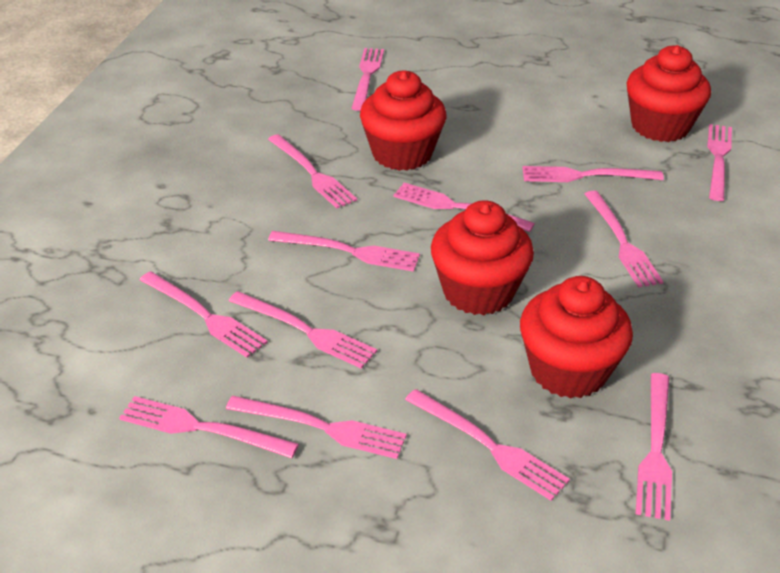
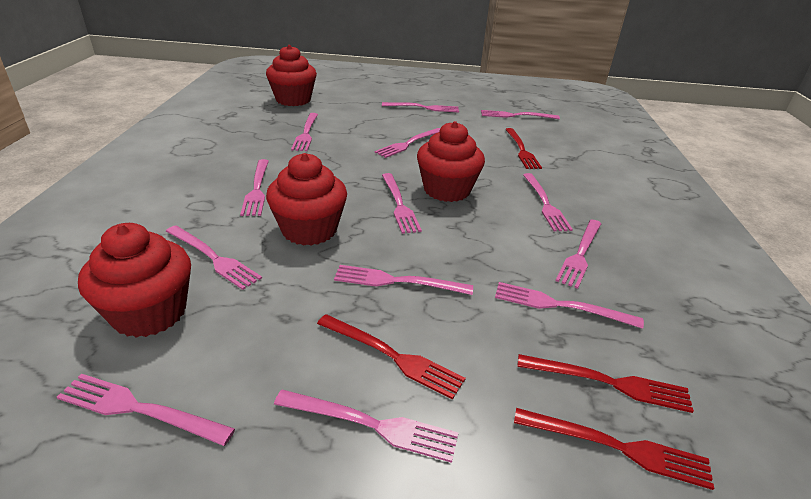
red fork: none = 0 -> [317,314,466,400] [505,128,542,169] [514,408,714,490] [517,354,694,413] = 4

